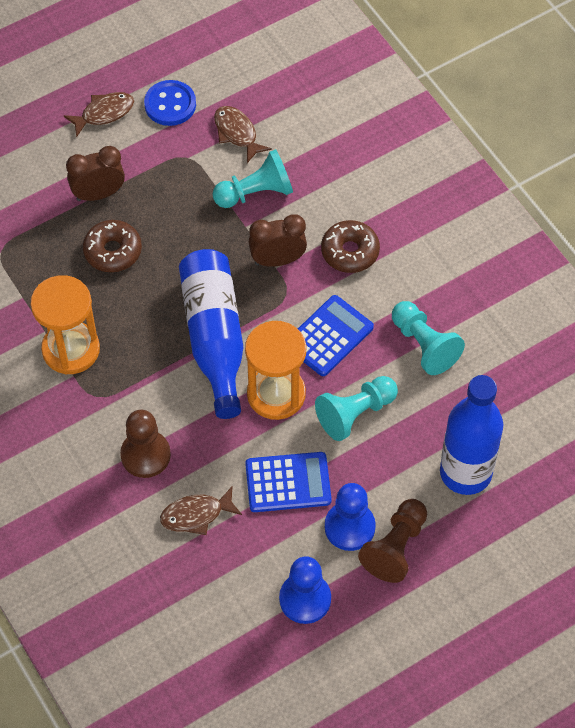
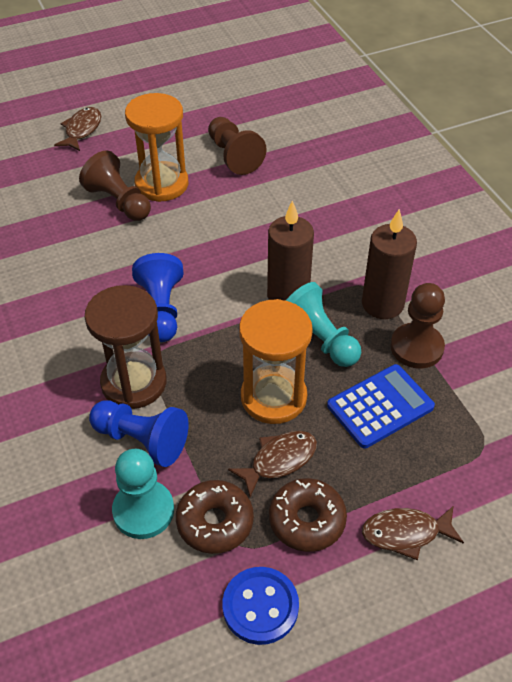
blue bottle: [179,249,243,419] [440,375,503,495] = 2 -> none = 0
blue calculator: [245,452,332,512] [298,295,374,376] = 2 -> [327,364,435,449] = 1
brown candle: none = 0 -> [267,200,314,301] [362,209,417,319] = 2
brown clock: [66,146,125,201] [248,214,307,267] = 2 -> none = 0
brown hourglass: none = 0 -> [85,285,166,409] = 1
brown pawn: [120,410,171,478] [358,499,427,583] = 2 -> [79,150,151,221] [208,117,266,175] [390,283,445,369] = 3
turquoise pawn: [212,149,293,208] [315,376,398,441] [392,301,465,375] = 3 -> [112,449,174,539] [286,282,361,367] = 2

